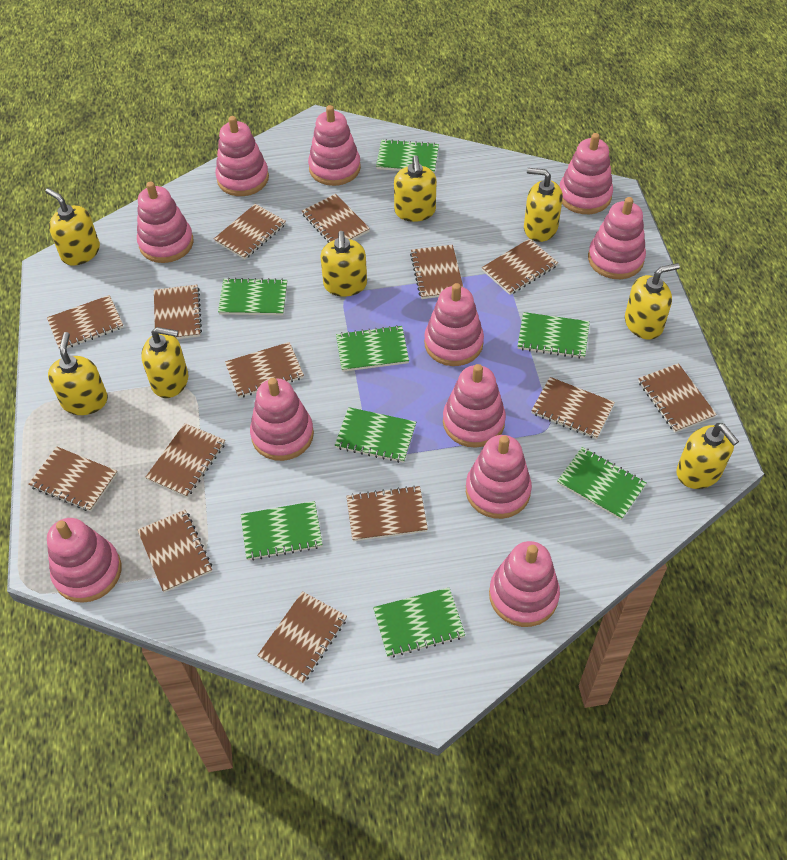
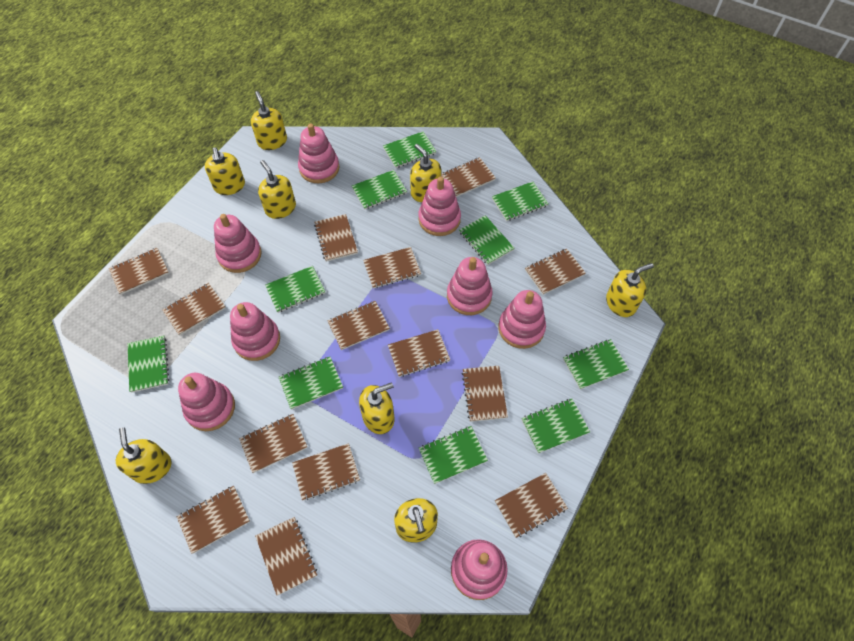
green notebook: [218,278,287,315] [241,501,323,561] [335,407,416,463] [336,325,409,372] [373,588,465,657] [376,139,439,173] [517,312,590,359] [557,447,646,520] = 8 -> [127,336,169,393] [265,266,325,313] [279,357,343,410] [352,170,407,209] [383,131,437,168] [419,426,488,484] [459,215,515,265] [492,182,549,221] [522,399,590,453] [563,339,629,389] = 10
pink stacking toy: [47,518,121,603] [137,182,194,263] [215,116,269,196] [250,378,314,461] [308,105,361,186] [424,283,484,366] [443,364,506,448] [466,435,532,519] [489,541,560,627] [559,133,613,214] [588,197,646,279] = 11 -> [178,373,235,431] [214,214,262,273] [230,302,280,361] [298,123,339,183] [418,177,461,236] [447,257,493,315] [451,539,508,600] [498,290,546,349] = 8

